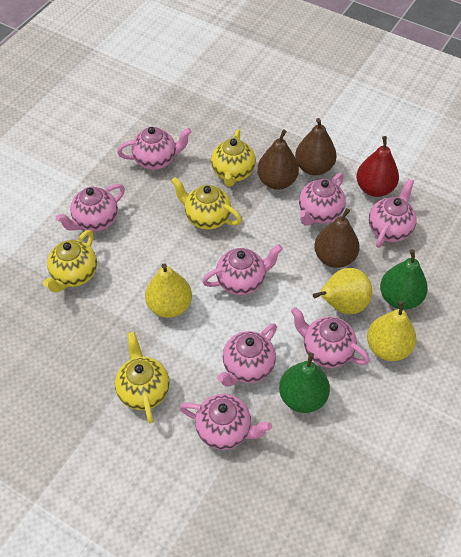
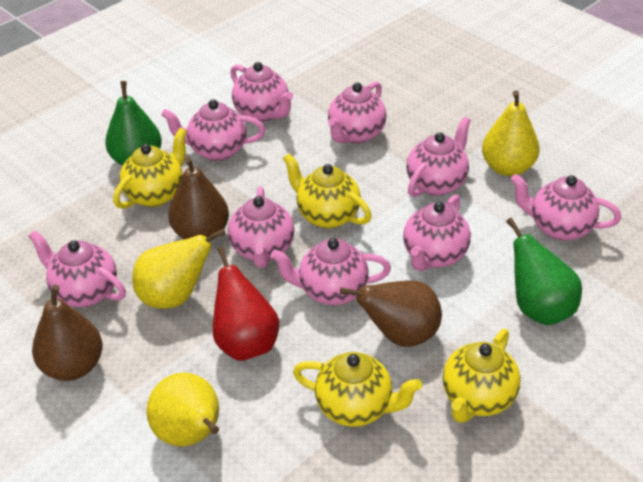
pink teapot: [56,184,125,232] [117,127,192,170] [179,394,272,450] [202,244,283,295] [217,323,277,387] [291,307,370,368] [299,173,346,225] [369,178,417,248] = 8 -> [29,230,126,307] [161,99,265,161] [228,187,294,268] [230,62,293,122] [271,238,391,305] [328,81,387,144] [403,194,471,271] [406,117,471,197] [510,174,621,241] = 9

